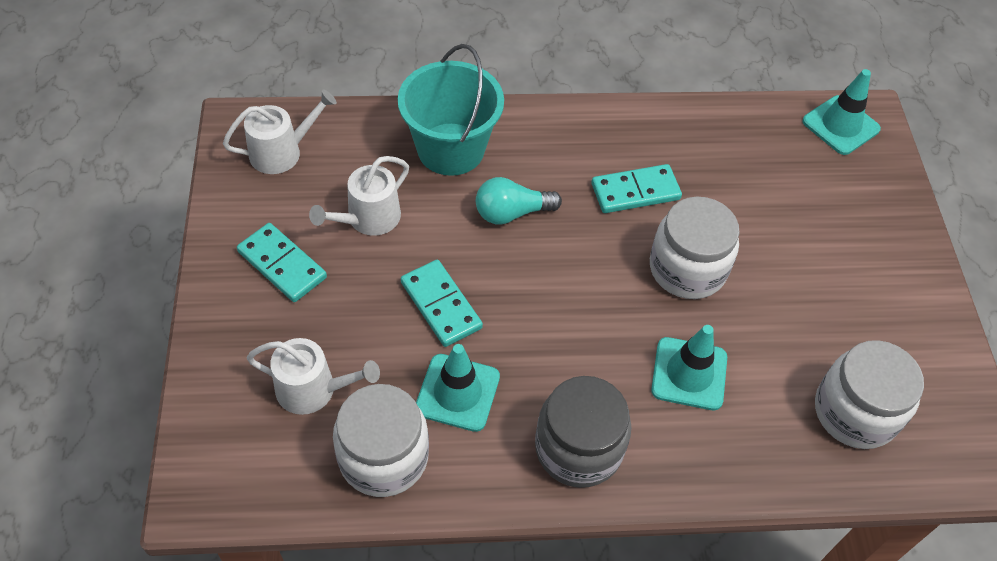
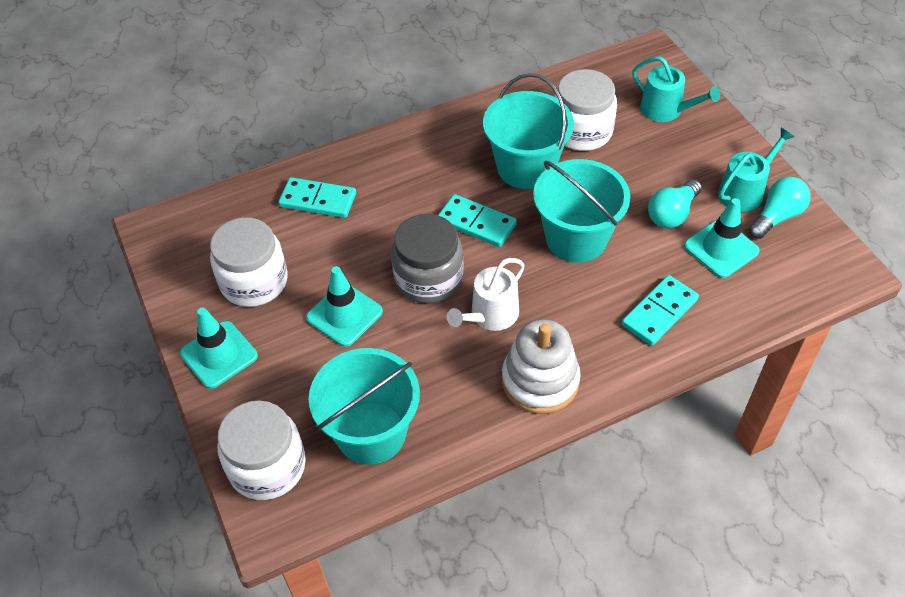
turquoise bucket: [398,44,504,176] = 1 -> [309,348,420,465] [483,73,574,189] [533,159,630,263] = 3
turquoise light bulb: [476,177,562,225] = 1 -> [648,179,702,228] [749,177,811,239] = 2
turquoise watering can: none = 0 -> [632,56,720,122] [718,128,794,212] = 2
white stacking toy: none = 0 -> [502,319,580,414] = 1
white watering can: [223,90,337,174] [247,338,380,415] [309,156,409,236] = 3 -> [447,258,525,331] = 1

